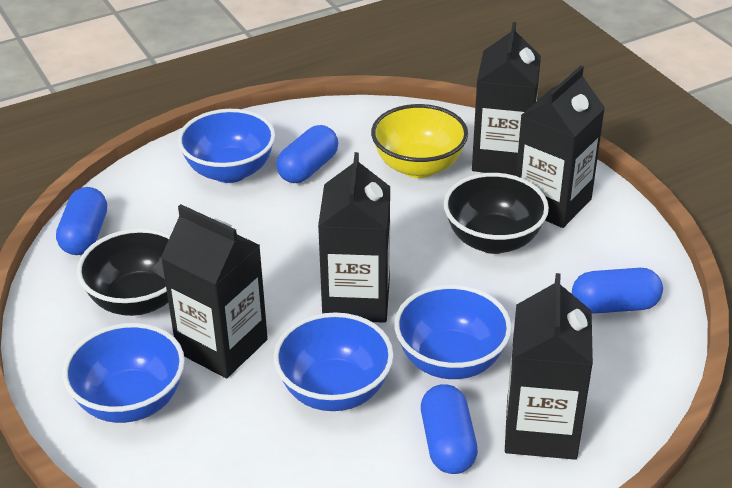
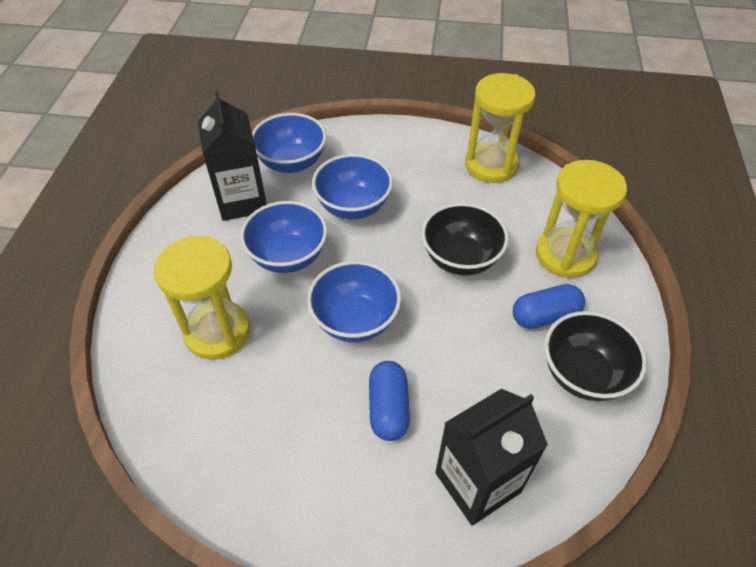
black carton: [161,204,268,378] [318,152,390,323] [472,22,541,176] [505,273,593,460] [516,66,605,228] = 5 -> [198,91,267,221] [435,389,548,526] = 2
blue capsule: [56,187,107,255] [276,125,338,183] [421,384,478,474] [572,268,663,314] = 4 -> [369,361,410,441] [513,284,585,329] = 2
yellow bowl: [371,104,468,178] = 1 -> none = 0
yellow hourglass: none = 0 -> [153,236,250,360] [465,73,535,183] [536,160,627,278] = 3

